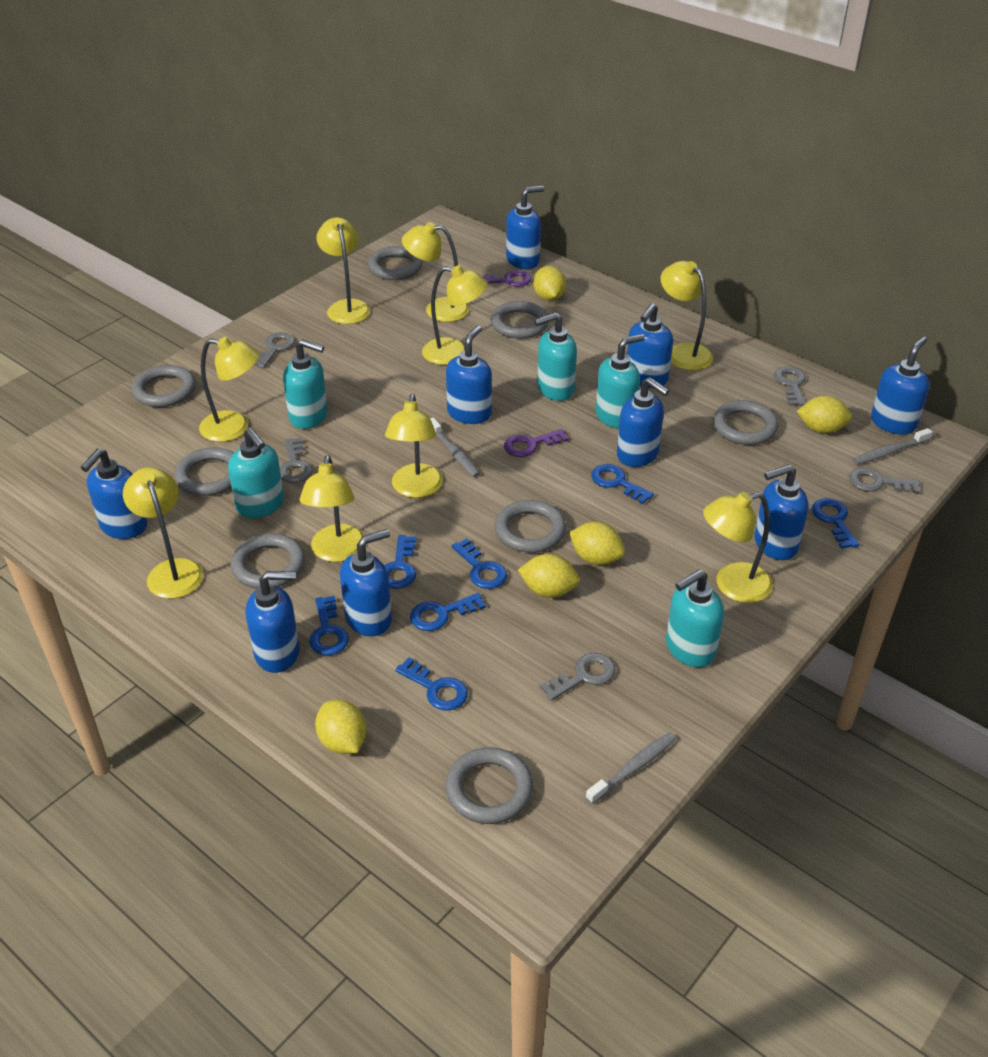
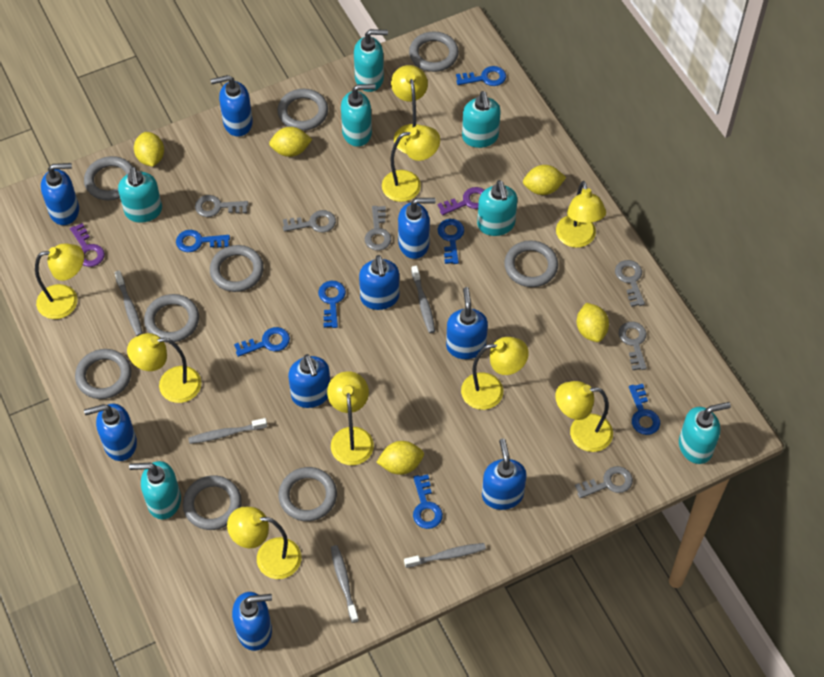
grey key: [254,332,295,368] [280,438,312,483] [540,653,616,701] [774,367,806,406] [849,468,920,493] = 5 -> [195,195,248,217] [283,210,336,233] [365,206,391,251] [575,466,633,498] [615,260,645,307] [619,322,647,371] = 6
grey ring: [132,365,195,407] [175,447,234,496] [231,534,305,589] [368,246,423,280] [446,747,533,824] [490,301,549,339] [495,500,566,553] [713,400,778,445] = 8 -> [75,349,131,399] [84,156,133,200] [144,294,199,342] [183,475,242,530] [210,245,264,292] [278,89,328,131] [278,467,337,521] [409,31,459,72] [504,240,558,287] = 9
grey toothbrush: [430,418,480,477] [586,732,676,804] [853,428,932,465] = 3 -> [115,270,143,336] [188,418,267,444] [331,545,359,623] [404,543,486,568] [411,266,435,333] = 5
turquoise soap dispenser: [228,427,284,518] [283,339,328,429] [534,312,577,401] [596,334,645,429] [666,570,724,668] = 5 -> [118,167,162,223] [129,461,181,519] [341,84,376,147] [354,29,388,92] [462,91,501,148] [477,180,517,236] [679,402,731,464] = 7

